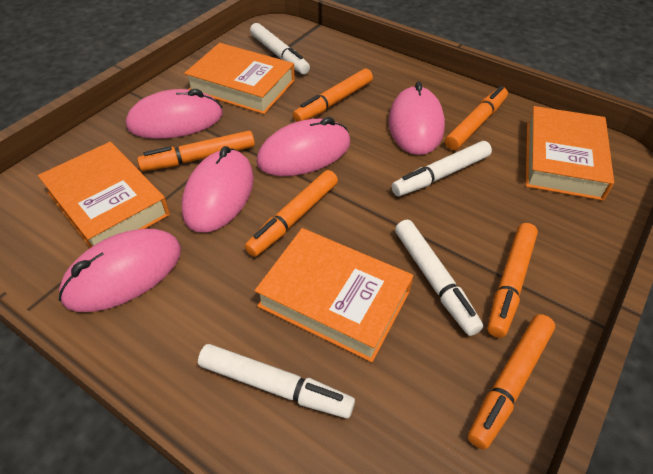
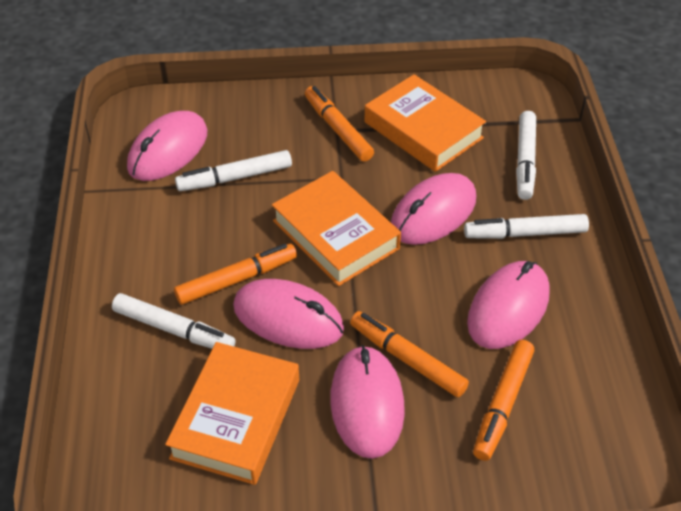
orange book: [38,142,170,248] [184,43,295,114] [255,228,413,362] [526,106,614,201] = 4 -> [165,342,299,485] [272,171,401,286] [365,74,486,172] = 3
orange marker: [137,131,255,171] [245,170,338,257] [293,68,373,122] [445,86,508,150] [468,314,555,450] [487,223,538,338] = 6 -> [174,244,297,305] [305,86,374,162] [350,311,469,397] [473,340,534,461] = 4

